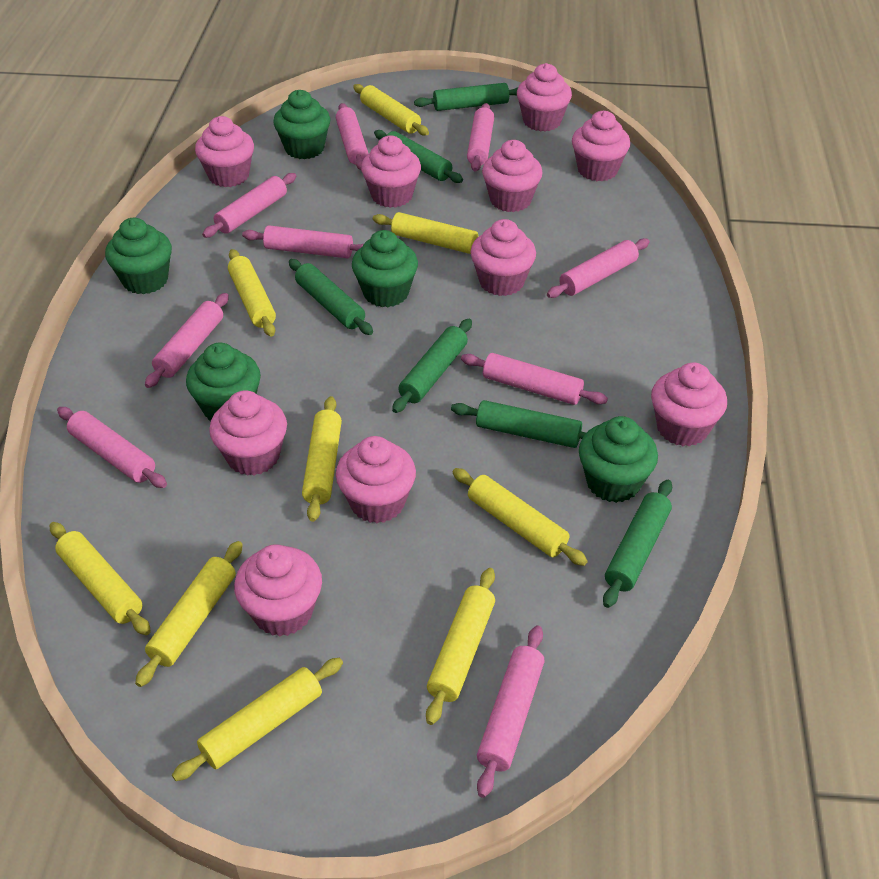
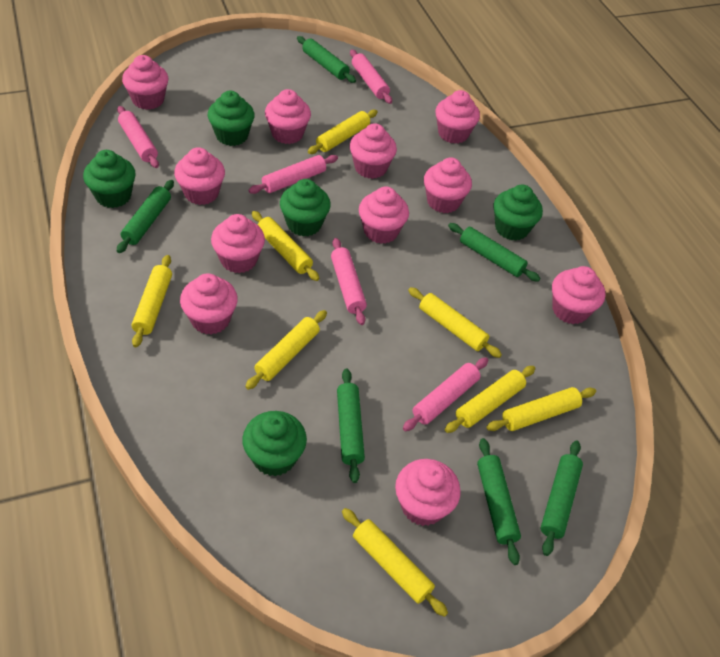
pink cupcake: [195,116,254,187] [209,390,287,476] [234,544,322,636] [336,436,416,523] [361,135,421,208] [471,219,536,296] [482,140,543,212] [517,63,572,131] [572,111,630,181] [651,363,727,447] = 10 -> [122,55,169,110] [174,147,225,205] [180,273,238,334] [211,214,265,273] [265,89,311,144] [350,123,397,179] [359,186,409,244] [395,459,461,526] [424,157,472,213] [435,90,480,144] [552,266,605,324] = 11
pink rolling pin: [57,407,167,488] [145,293,229,388] [202,173,296,238] [242,225,363,258] [336,103,369,170] [461,353,608,405] [467,103,494,172] [477,625,545,798] [547,238,650,298] = 9 -> [117,106,159,168] [248,155,338,194] [331,238,367,325] [350,49,392,104] [403,357,488,431] = 5
yellow rolling pin: [50,522,151,635] [135,541,243,687] [172,658,343,781] [228,249,276,337] [302,396,342,522] [353,84,429,136] [373,212,478,254] [426,568,495,725] [452,468,588,566] = 9 -> [132,255,172,347] [245,310,327,390] [252,211,319,281] [308,110,378,154] [342,508,448,617] [408,287,502,358] [445,366,535,433] [487,387,596,431] = 8

